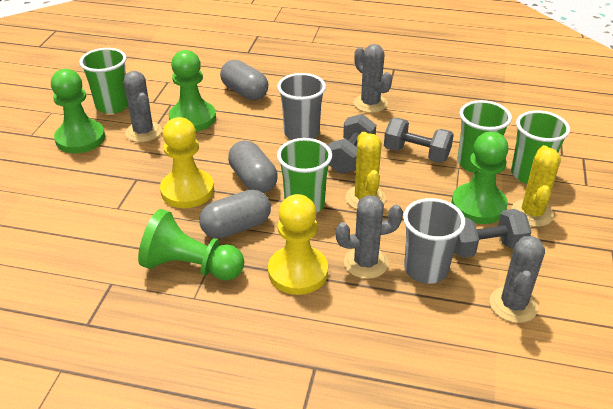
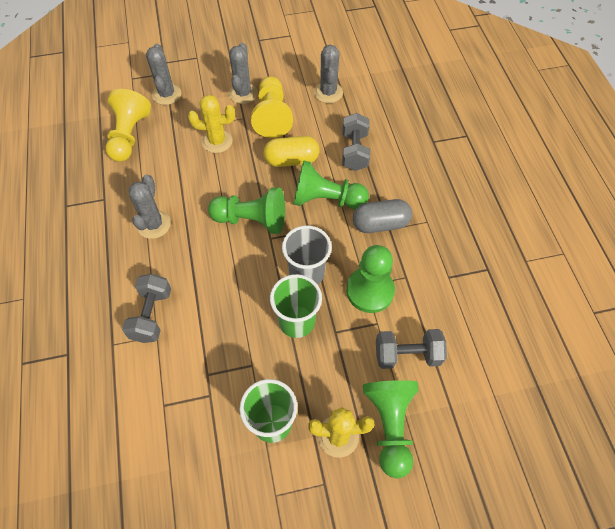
green cup: [79,48,128,114] [277,138,332,212] [458,100,512,173] [511,110,570,184] = 4 -> [239,379,297,443] [270,274,322,338] = 2
grey capsule: [199,189,271,239] [220,60,268,100] [228,140,278,193] = 3 -> [353,199,412,233] = 1
grey cup: [277,73,326,140] [403,198,465,284] = 2 -> [282,225,332,285] = 1
yellow capsule: none = 0 -> [264,136,319,167] = 1

